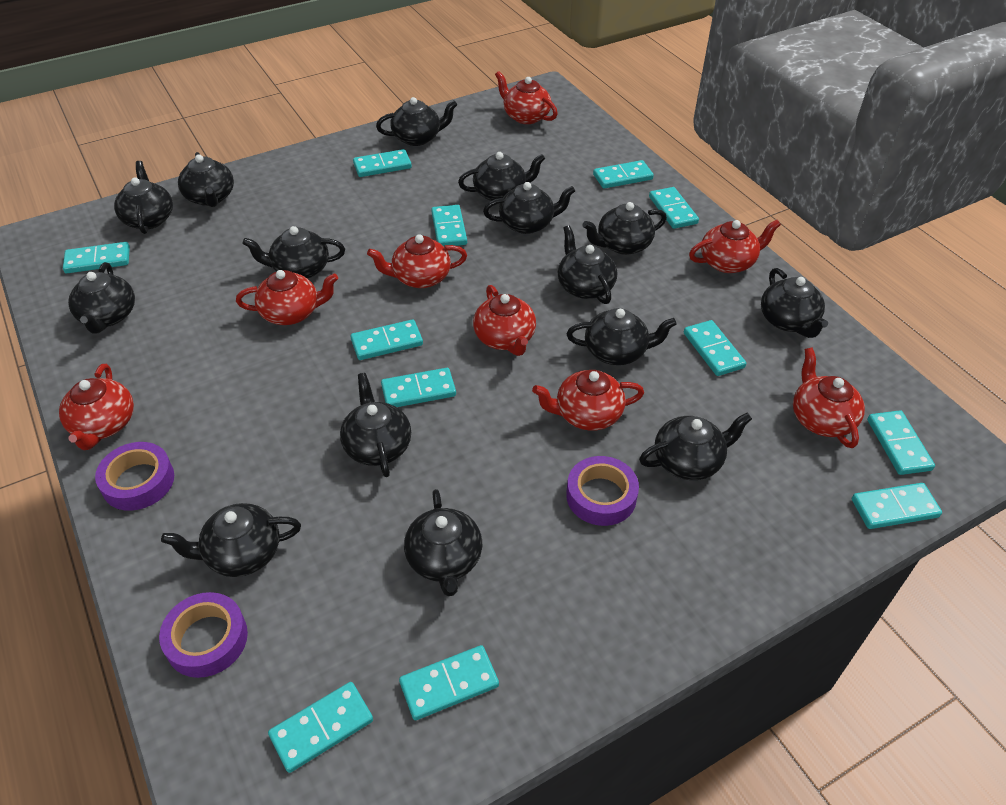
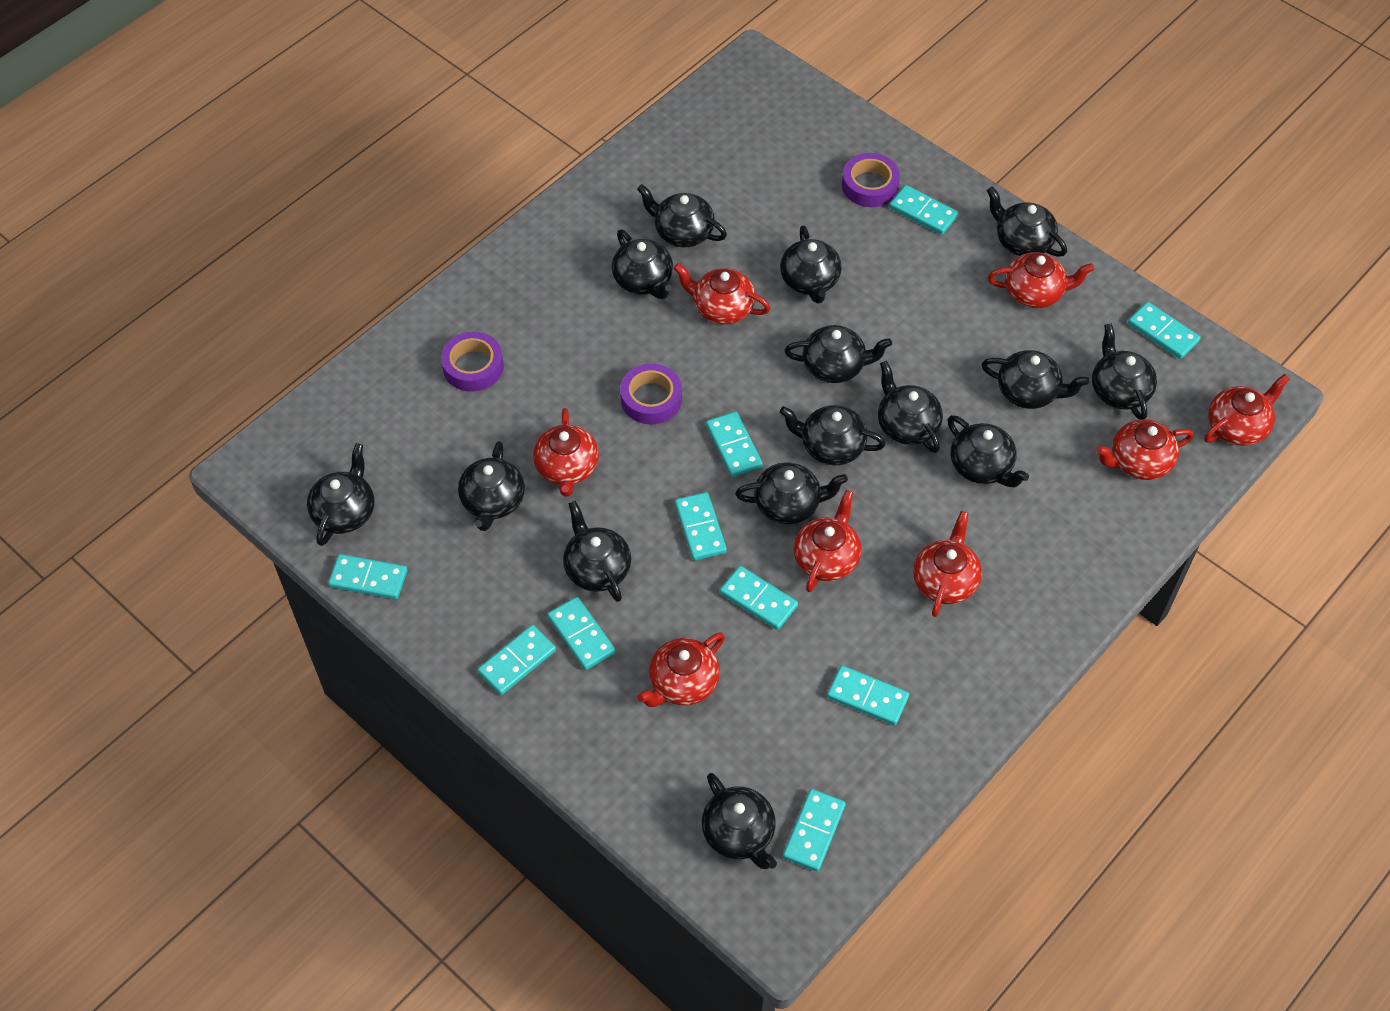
turquoise domino: [63,242,130,273] [268,682,373,773] [351,319,423,360] [353,149,412,177] [381,368,456,407] [399,645,499,720] [431,205,467,247] [593,160,654,189] [649,187,699,229] [684,320,746,376] [852,483,942,529] [867,410,935,475] = 12 -> [328,554,407,599] [478,625,556,695] [547,597,616,670] [675,492,727,560] [706,411,763,477] [720,566,798,630] [783,789,846,871] [827,665,909,725] [889,185,958,235] [1128,302,1200,359] = 10

